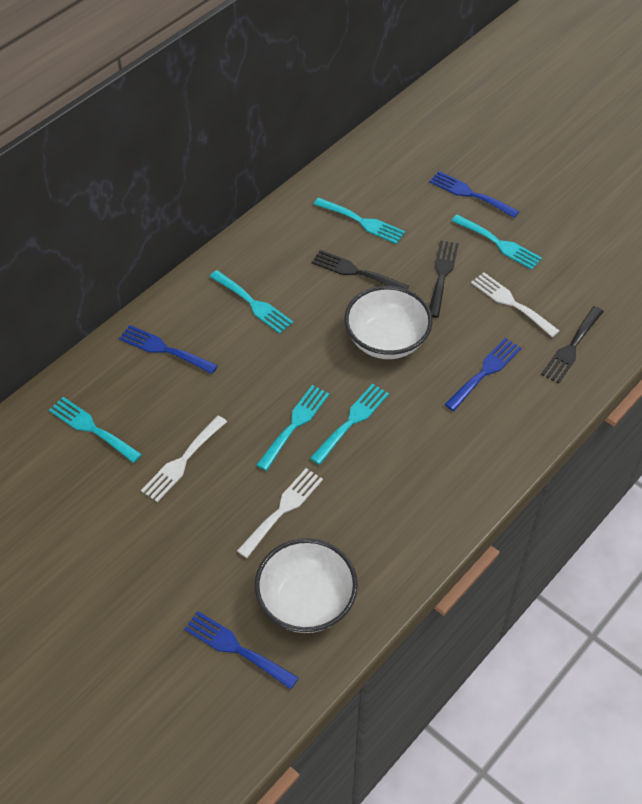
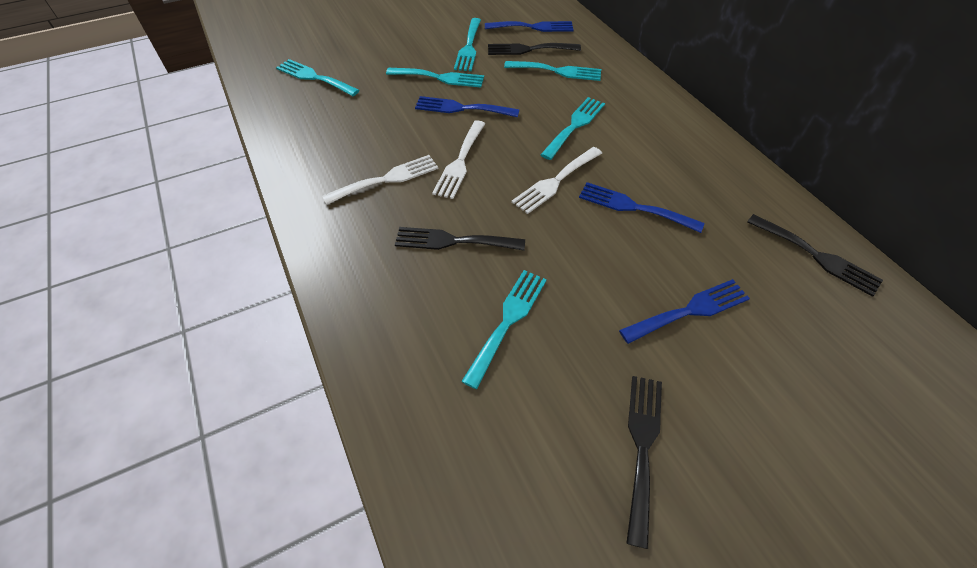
black fork: [312,250,409,290] [429,240,459,318] [541,306,604,384] = 3 -> [395,227,525,251] [488,43,581,55] [626,376,662,549] [747,214,883,297] = 4
white bowl: [255,538,358,633] [344,286,433,359] = 2 -> none = 0

